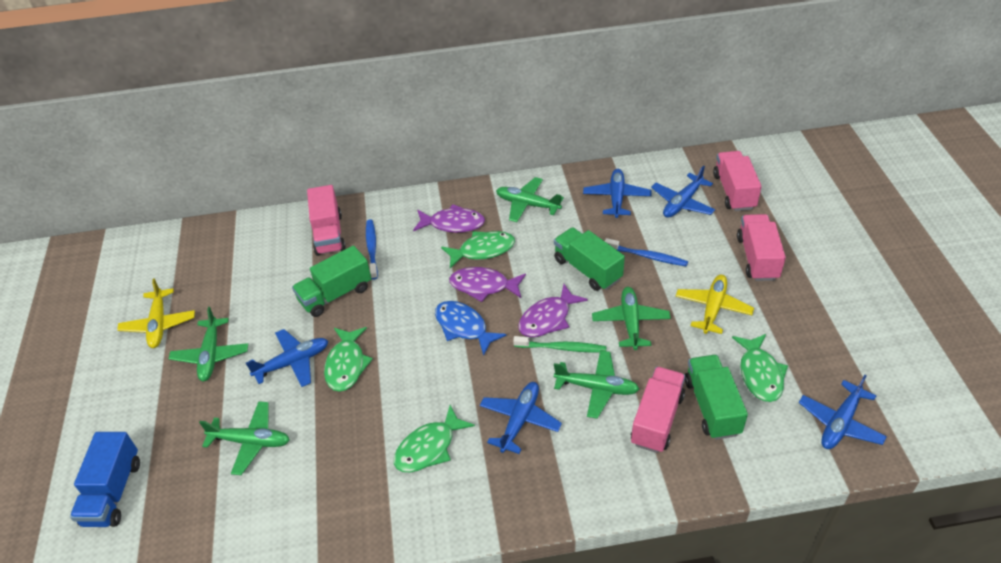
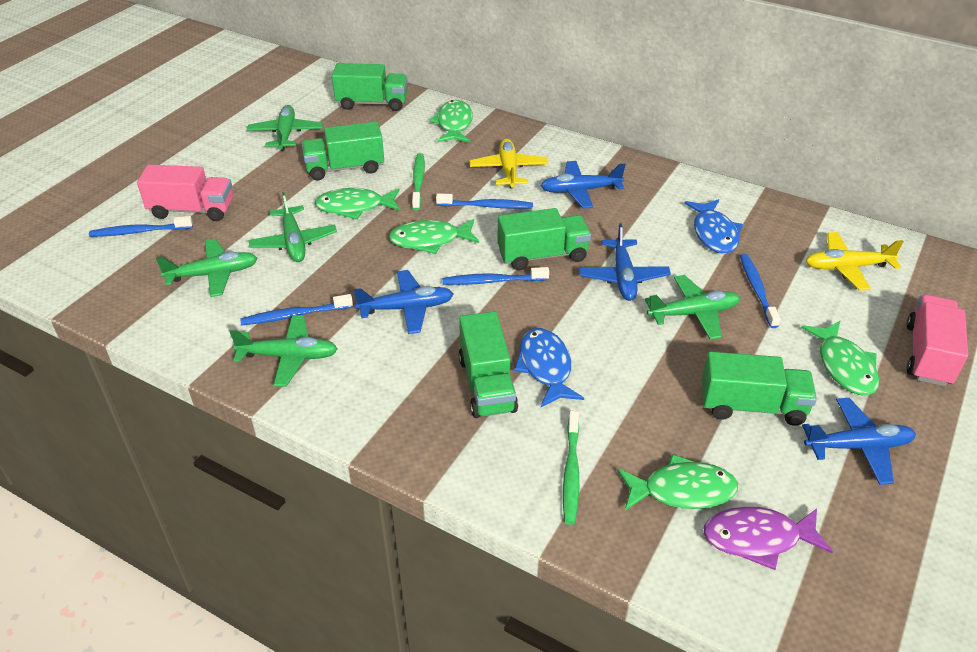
blue fish: [435,301,506,356] = 1 -> [514,328,584,407] [684,199,743,254] = 2
blue plane: [246,329,328,387] [480,382,562,454] [583,169,651,218] [651,165,715,218] [799,375,887,449] = 5 -> [354,270,453,334] [541,161,626,209] [579,223,671,301] [802,398,916,485] = 4
blue toothbrush: [366,219,378,280] [605,238,688,267] = 2 -> [89,216,193,237] [240,294,353,325] [436,193,533,209] [442,267,549,285] [740,254,781,328] = 5
blue truck: [70,432,140,527] = 1 -> none = 0
green fish: [324,327,373,392] [394,405,475,472] [441,231,515,268] [732,334,788,402] = 4 -> [315,188,400,220] [389,219,479,254] [429,100,473,142] [617,454,738,510] [801,321,879,395] = 5
green toothbrush: [513,336,606,353] = 1 -> [412,153,425,210] [563,411,579,525] = 2
green truck: [292,245,371,317] [554,227,625,291] [685,355,748,440] = 3 -> [302,122,384,180] [332,63,408,111] [459,311,518,418] [498,208,591,270] [702,351,817,426] = 5
pink truck: [307,185,346,256] [631,367,685,453] [713,151,762,211] [737,214,786,281] = 4 -> [137,164,233,221] [907,295,968,386] = 2
purple fish: [413,204,485,233] [449,267,526,302] [518,284,588,337] = 3 -> [703,506,833,570] = 1

